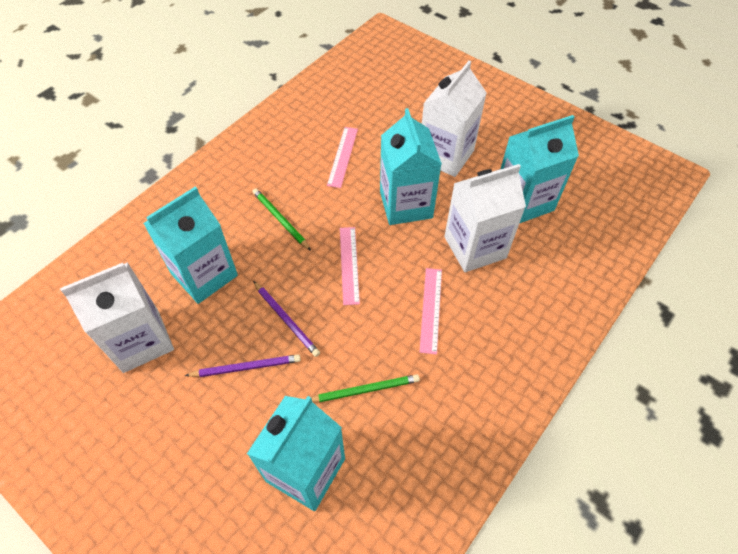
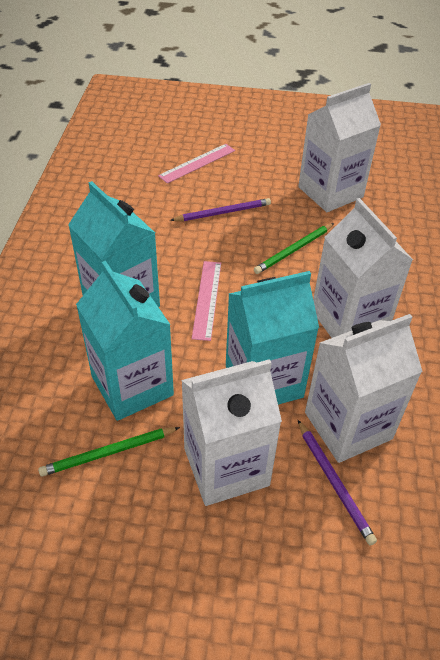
pink ruler: [327,127,358,188] [340,227,360,305] [420,268,442,354] = 3 -> [158,144,235,184] [192,261,221,341] = 2
turquoise carton: [143,187,238,304] [247,396,345,511] [380,108,442,225] [501,115,579,223] = 4 -> [68,181,160,307] [76,261,174,421] [226,271,319,405] = 3
white carton: [60,262,174,373] [422,61,487,177] [444,164,526,272] = 3 -> [181,359,282,506] [298,83,381,212] [305,314,423,463] [313,198,413,338] = 4

